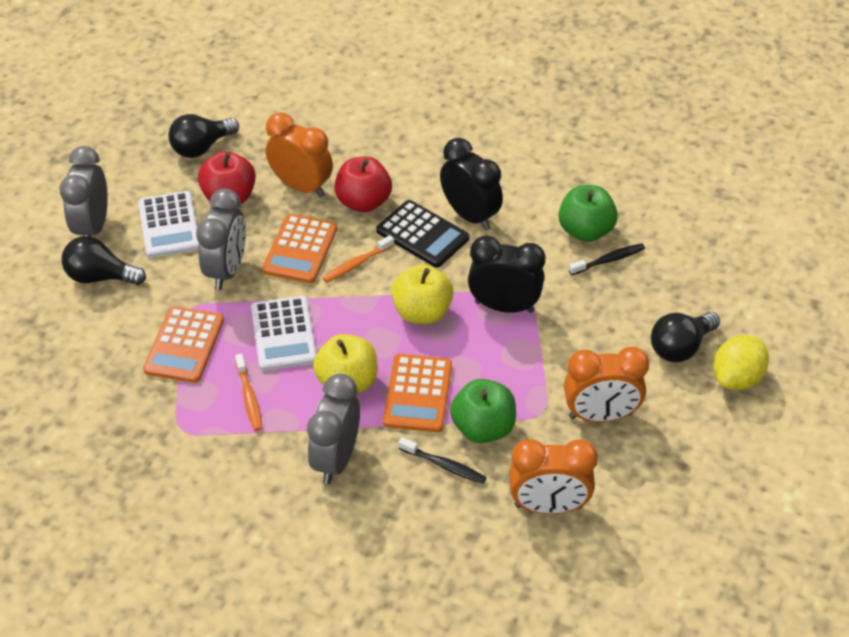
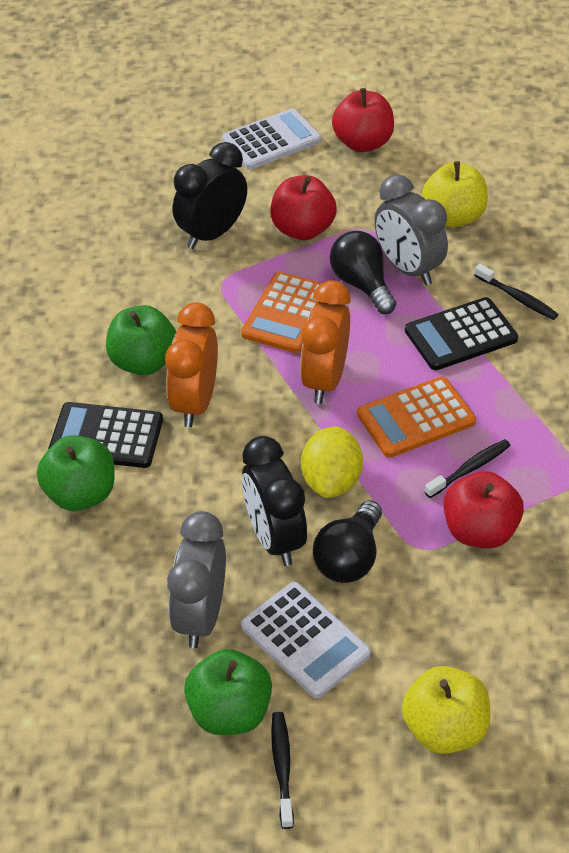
black calculator: [376,200,469,268] = 1 -> [48,402,163,468] [405,297,518,370] = 2
black light bulb: [62,236,146,285] [168,114,239,158] [651,312,720,362] = 3 -> [313,500,382,583] [330,231,396,314] = 2
black toothbrush: [398,437,487,484] [569,243,645,275] = 2 -> [271,712,294,829] [424,439,511,498] [474,264,559,320] = 3
green apple: [450,379,516,443] [558,185,618,242] = 2 -> [37,435,115,511] [106,305,176,375] [184,649,272,735] = 3
grey clock: [59,146,108,237] [196,188,246,290] [307,374,360,484] = 3 -> [167,511,226,648] [374,174,448,285] = 2
orange calculator: [143,306,224,383] [262,214,337,283] [383,354,452,432] = 3 -> [241,271,322,353] [357,376,476,458] = 2
orange clock: [266,113,333,197] [509,439,598,514] [564,347,649,422] = 3 -> [165,303,218,427] [300,280,351,404] = 2
orange toothbrush: [235,354,262,431] [323,235,394,283] = 2 -> none = 0
red apple: [198,151,256,204] [334,157,392,212] = 2 -> [270,175,337,240] [332,88,394,152] [444,471,524,548] = 3

